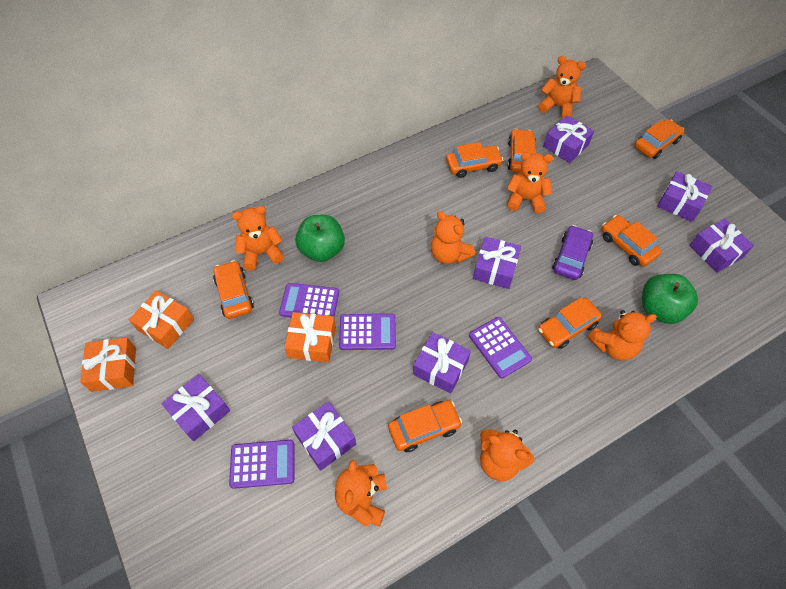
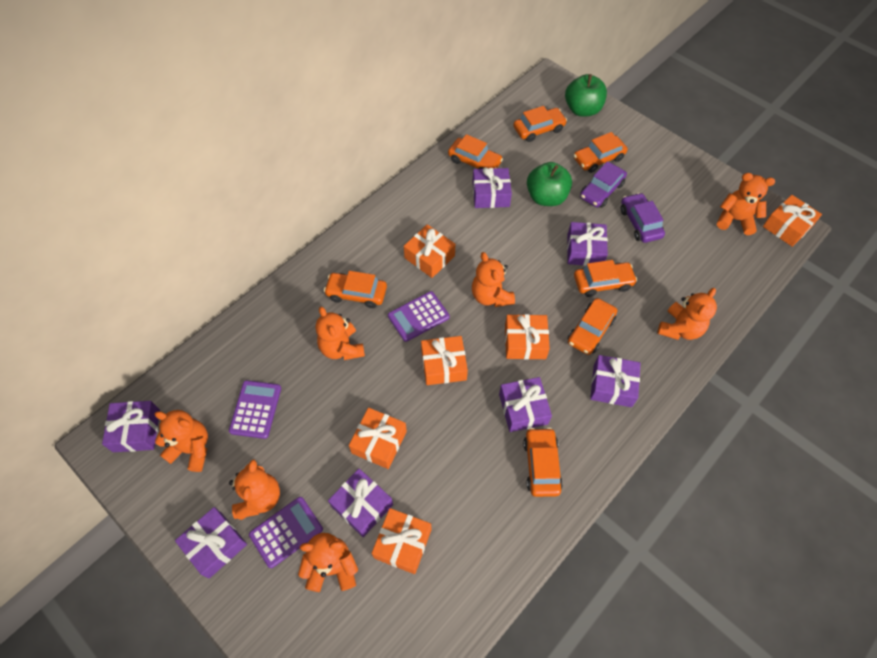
orange gift: [80,337,136,392] [129,290,194,349] [284,312,336,363] = 3 -> [349,408,407,469] [372,508,431,574] [404,224,455,278] [421,336,468,385] [505,314,550,360] [763,195,822,247] = 6
purple calculator: [229,440,294,489] [279,283,339,317] [339,314,396,350] [469,317,532,379] = 4 -> [229,380,281,439] [249,497,323,568] [388,291,450,342] = 3
purple car: [552,225,593,280] = 1 -> [580,161,627,208] [621,193,665,243] = 2

